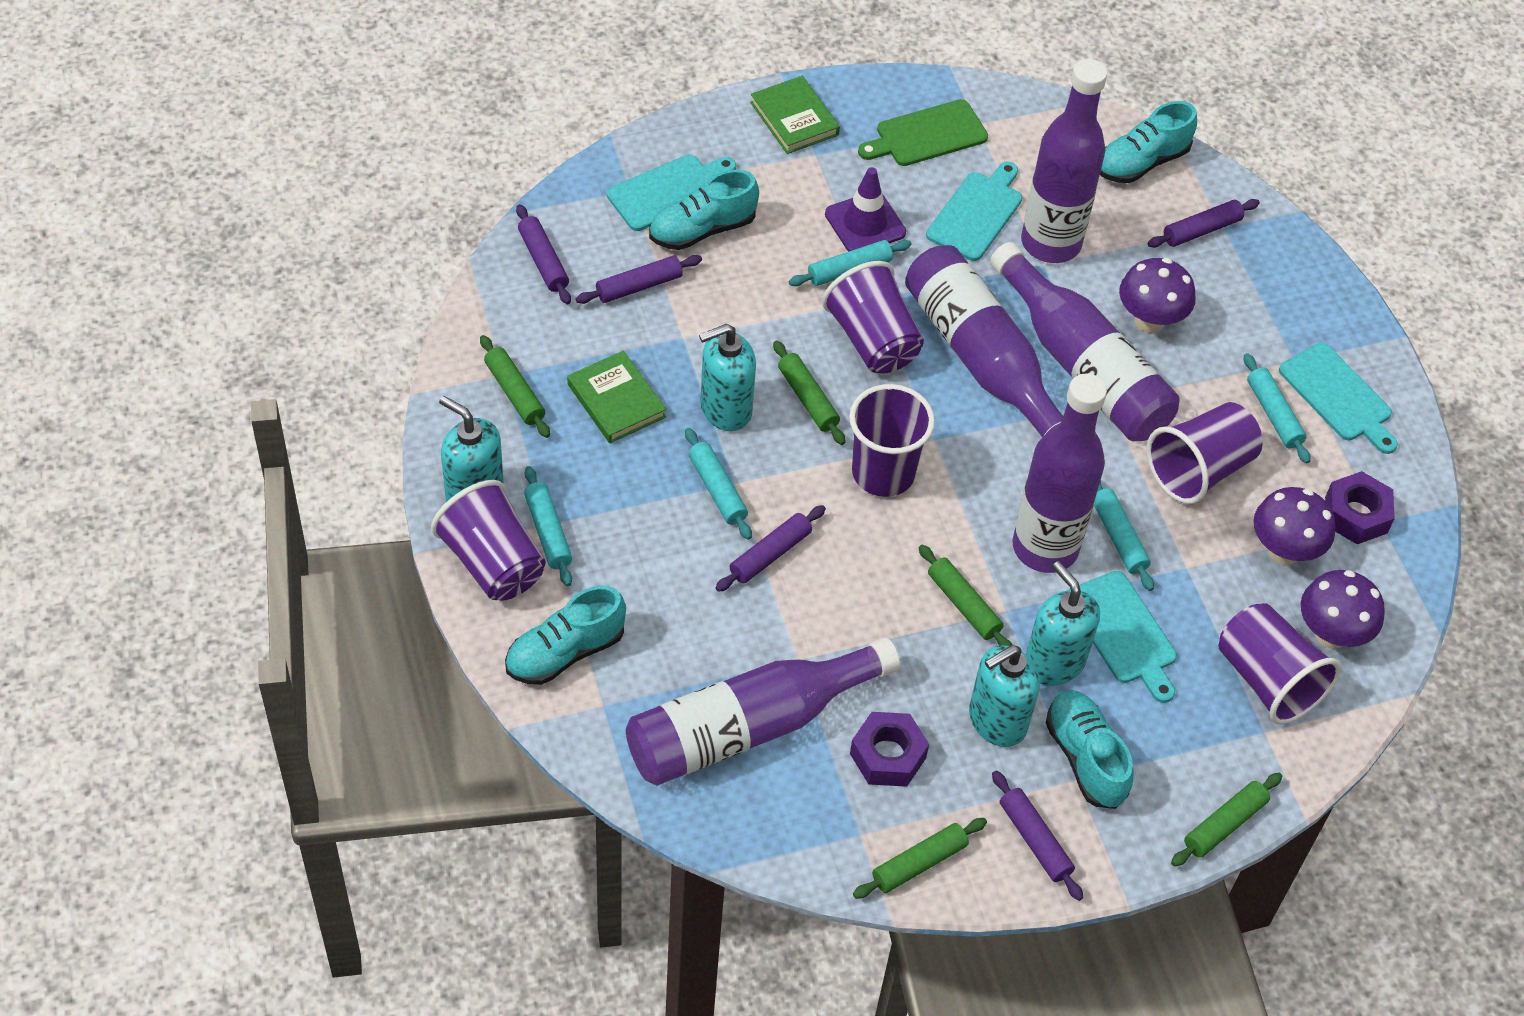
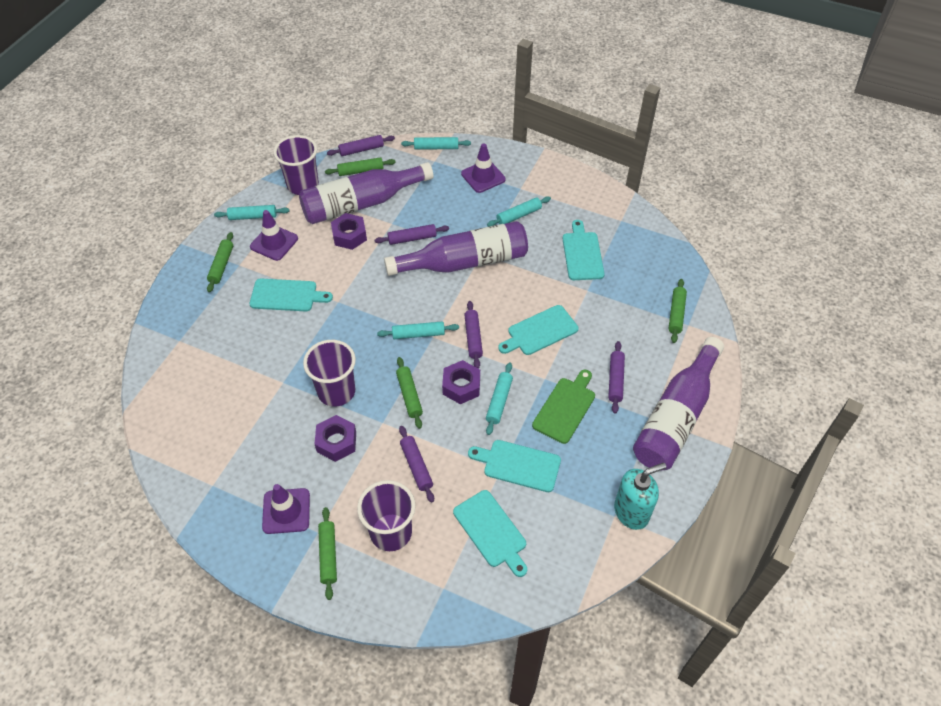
green book: [567,351,666,443] [750,76,840,154] = 2 -> none = 0
purple bottle: [626,637,900,786] [905,245,1063,437] [990,242,1179,441] [1012,373,1107,573] [1021,59,1107,263] = 5 -> [299,162,433,224] [384,221,528,276] [633,337,724,471] = 3
purple cup: [431,480,546,601] [822,261,924,374] [849,384,935,497] [1146,402,1263,504] [1219,603,1341,724] = 5 -> [274,135,319,195] [303,340,356,407] [357,480,415,551] = 3
purple mushroom: [1119,258,1195,333] [1253,487,1335,565] [1301,570,1385,649] = 3 -> none = 0
purple nut: [850,712,929,787] [1325,471,1395,544] = 2 -> [315,415,356,462] [331,213,367,250] [442,360,480,404] = 3
purple traffic cone: [825,167,906,252] = 1 -> [250,210,298,261] [262,484,310,534] [461,143,506,193] = 3
turquoise cutting board: [607,155,736,231] [926,162,1023,261] [1067,571,1177,703] [1279,343,1398,454] = 4 -> [250,279,333,311] [453,490,527,577] [468,440,561,492] [498,305,579,355] [562,220,605,280] = 5
turquoise shoe: [505,586,626,685] [649,169,759,250] [1046,690,1134,809] [1100,101,1197,183] = 4 -> none = 0
turquoise soap dispenser: [439,396,504,502] [699,324,756,431] [969,645,1040,747] [1026,561,1100,686] = 4 -> [614,463,666,530] = 1

